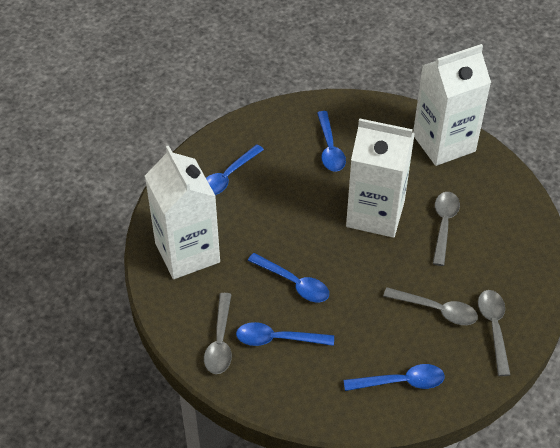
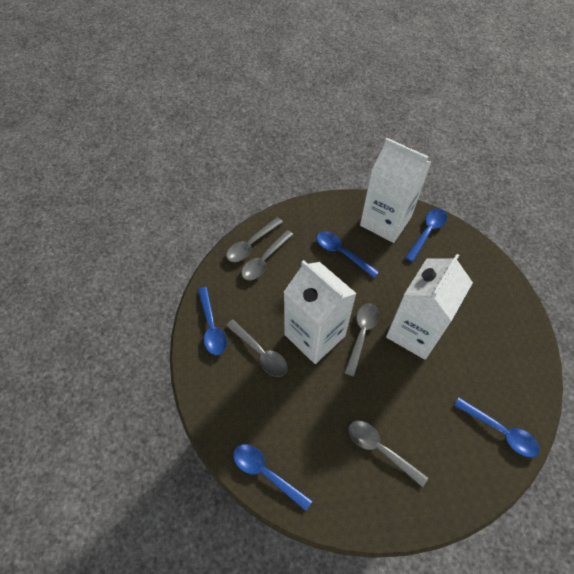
grey spoon: [204,293,232,374] [383,287,478,325] [433,192,460,266] [478,290,510,376] = 4 -> [226,217,283,262] [226,320,288,377] [241,230,293,280] [344,303,379,377] [348,421,428,487] = 5

